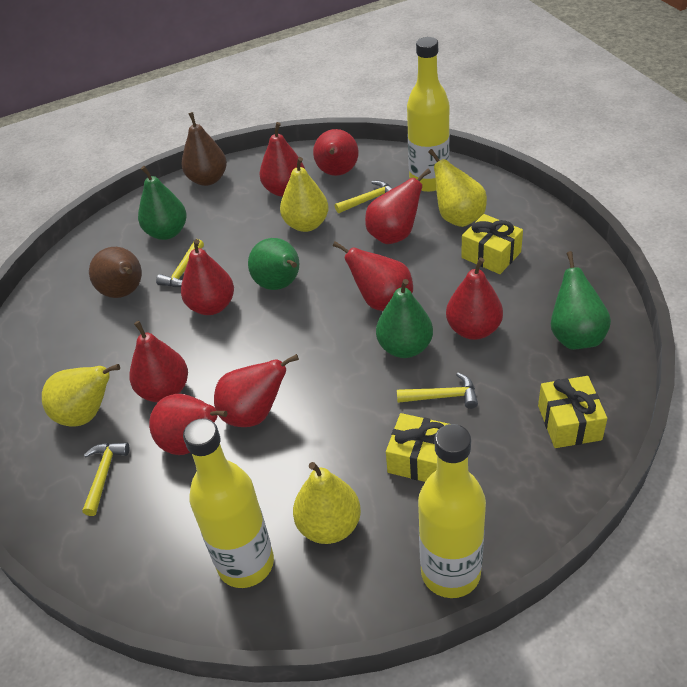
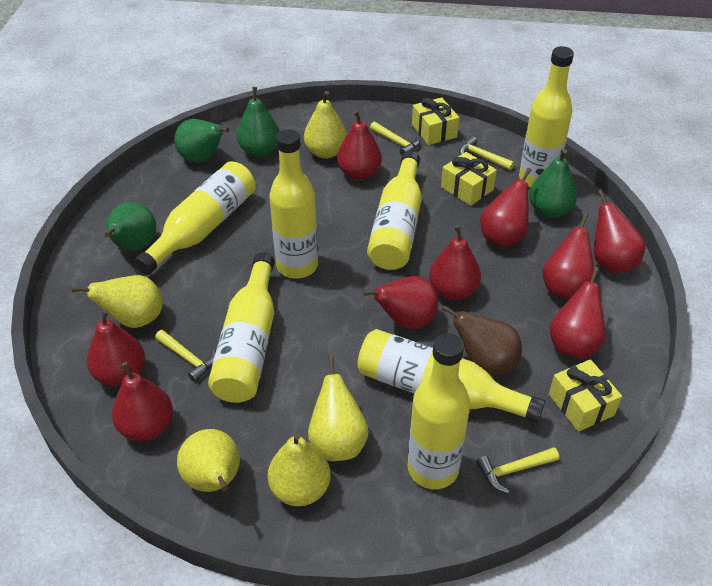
brown pear: [89,247,142,298] [181,112,227,186] = 2 -> [442,305,522,375] = 1
yellow bottle: [183,418,274,588] [407,37,450,192] [418,424,486,598] = 3 -> [134,161,256,275] [208,252,275,403] [269,129,318,279] [357,329,545,423] [367,151,422,270] [408,333,470,489] [519,46,574,188] = 7
yellow pear: [42,364,120,427] [280,157,329,232] [293,462,361,544] [428,149,487,227] = 4 -> [71,275,163,328] [177,429,240,492] [267,433,331,506] [304,91,347,159] [308,356,369,461] = 5

